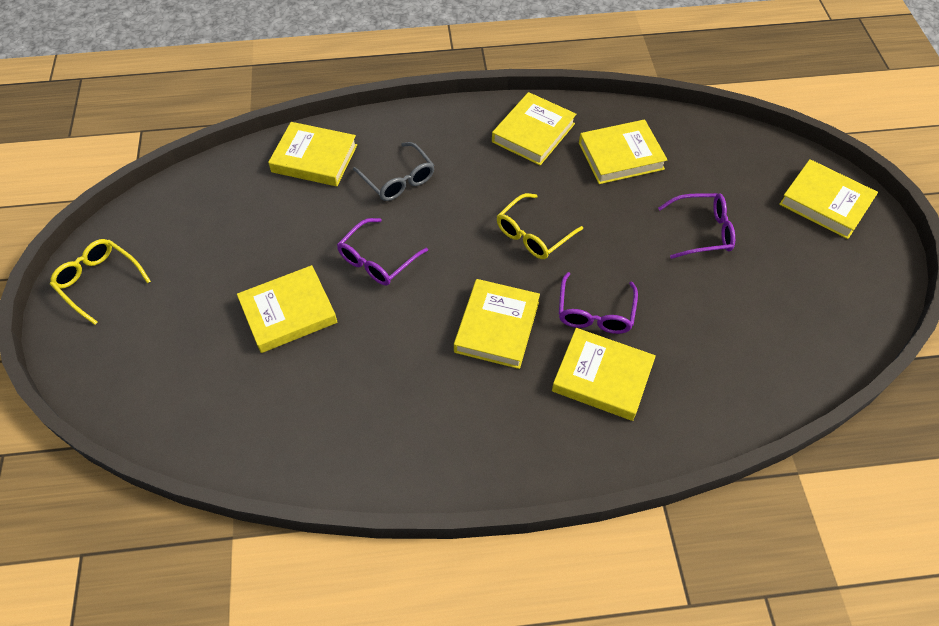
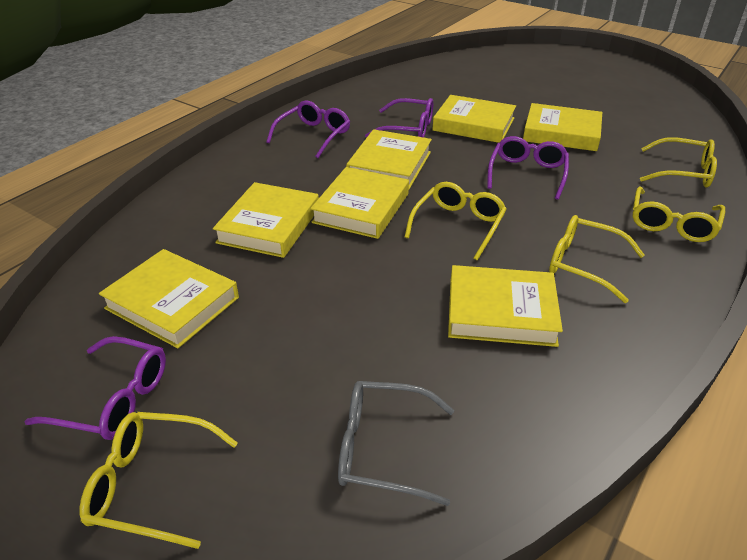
purple glasses: [337,218,428,285] [559,272,638,334] [658,193,735,259] = 3 -> [24,336,166,440] [266,100,350,158] [365,98,433,138] [487,136,569,200] = 4
yellow glasses: [50,239,151,325] [497,193,583,259] = 2 -> [80,412,238,549] [405,182,507,260] [549,215,644,303] [633,186,725,242] [640,137,717,188] = 5

